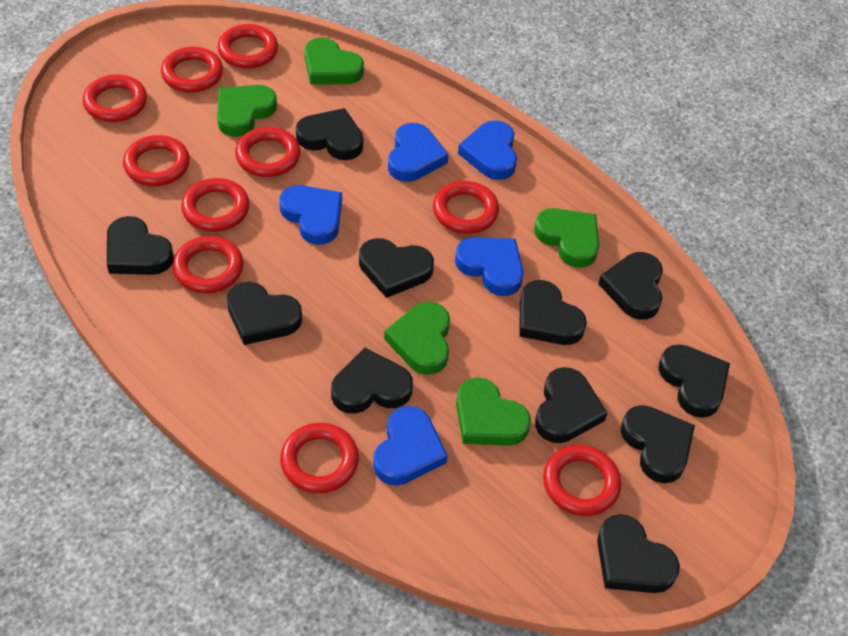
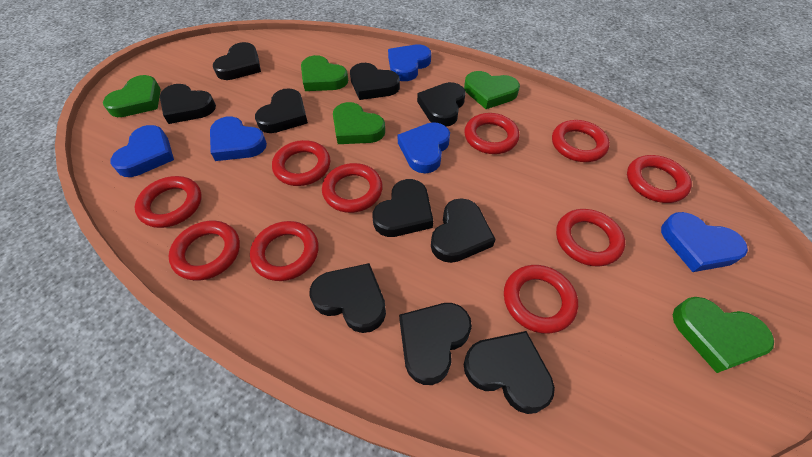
black heart: [107,216,174,275] [227,282,302,345] [296,108,363,160] [331,348,413,414] [359,238,434,298] [519,280,587,345] [535,367,607,443] [597,514,680,593] [598,252,663,320] [621,405,695,483] [658,344,730,418] = 11 -> [160,84,216,124] [213,42,261,80] [255,88,308,133] [309,263,386,333] [350,63,400,100] [373,179,433,237] [399,303,472,385] [417,82,466,126] [431,198,496,263] [464,331,555,414] = 10

